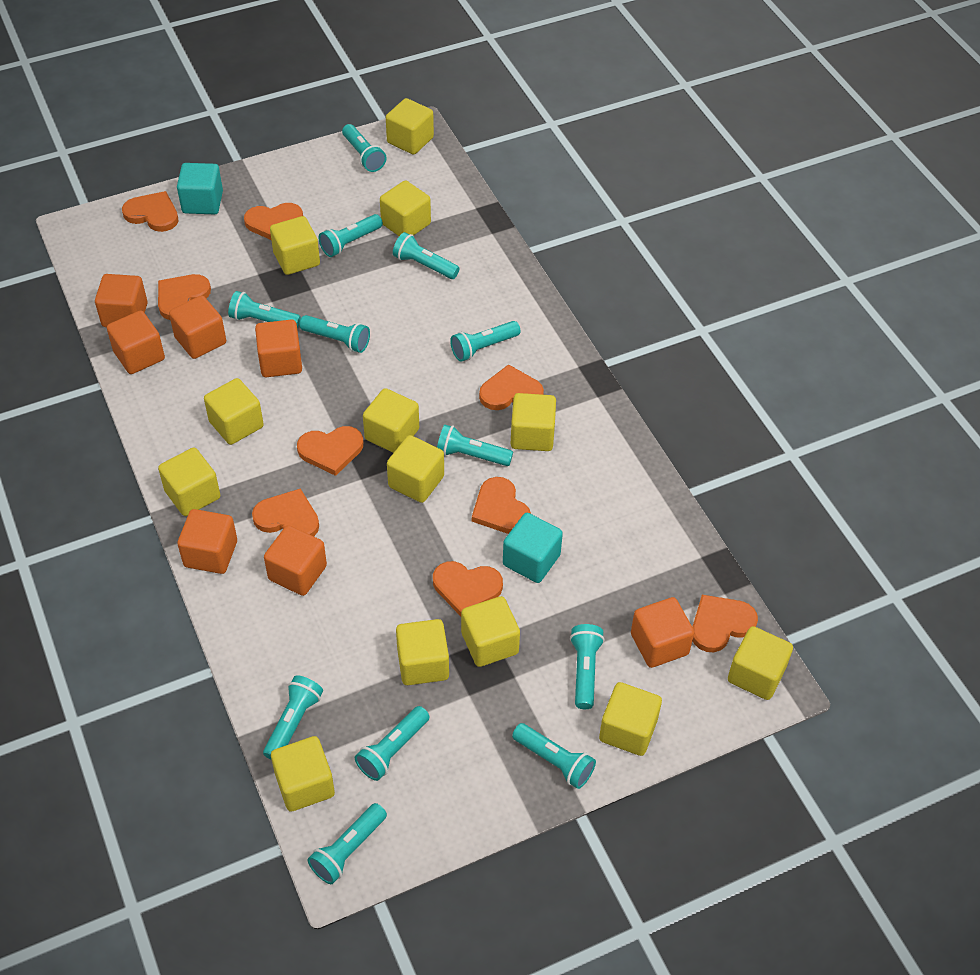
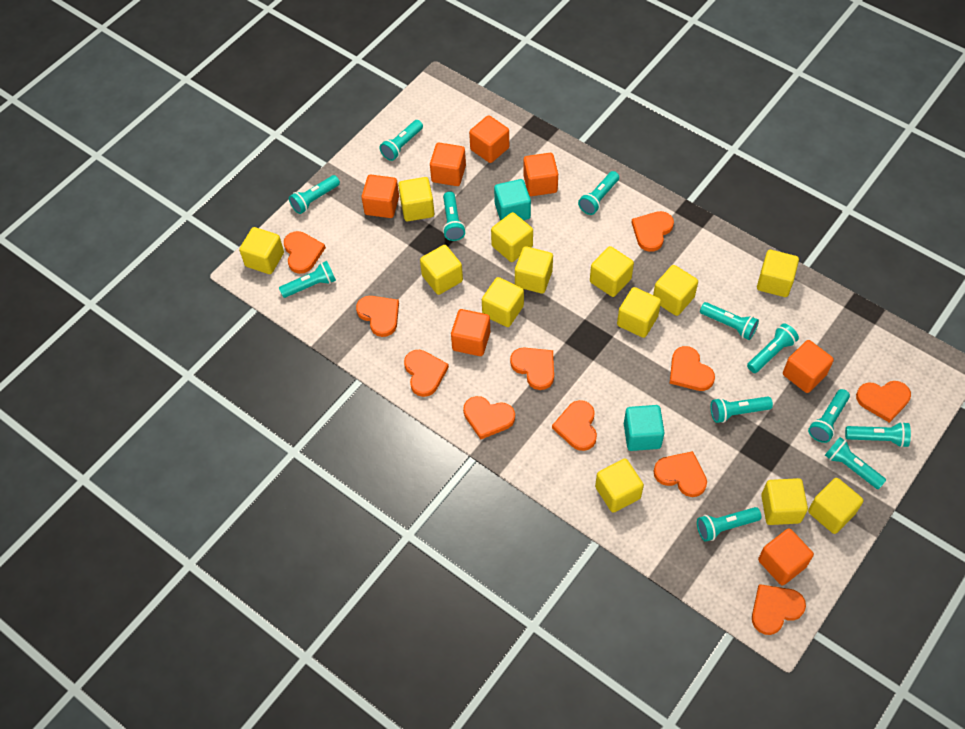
orange heart: [122,191,178,232] [158,274,211,320] [244,203,303,240] [252,488,319,536] [297,426,363,476] [433,561,503,616] [472,477,531,534] [479,364,544,410] [692,595,758,652] = 9 -> [284,231,326,274] [356,296,399,337] [404,350,449,397] [463,396,515,440] [510,347,554,390] [552,400,597,451] [631,211,674,252] [653,451,707,497] [670,346,715,391] [752,584,806,635] [856,381,911,423] = 11

